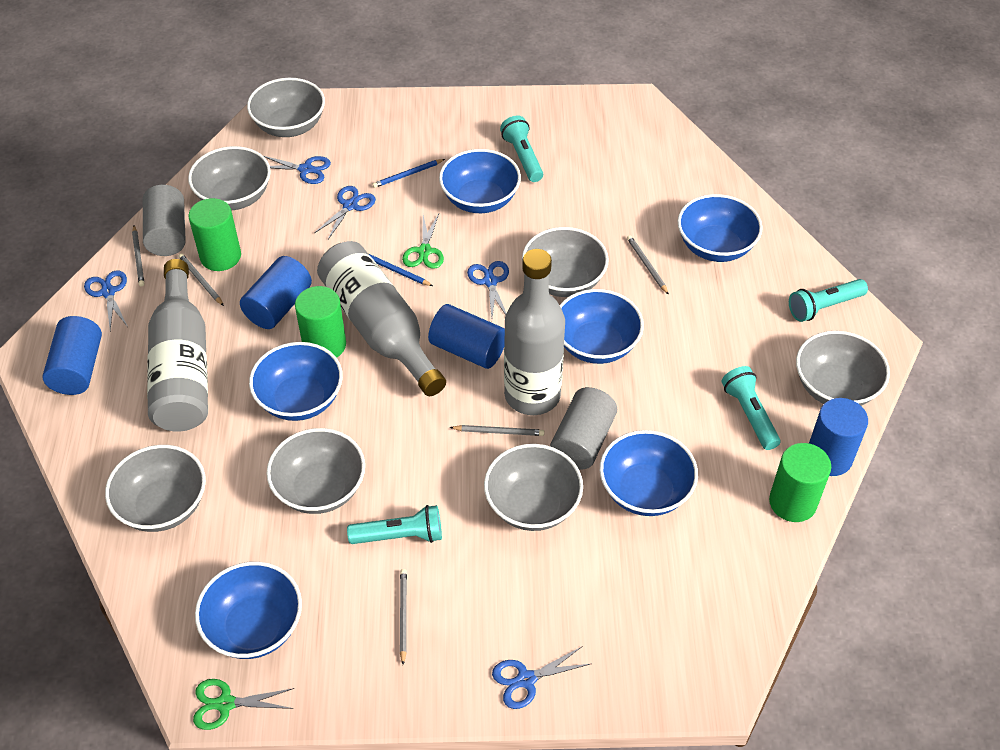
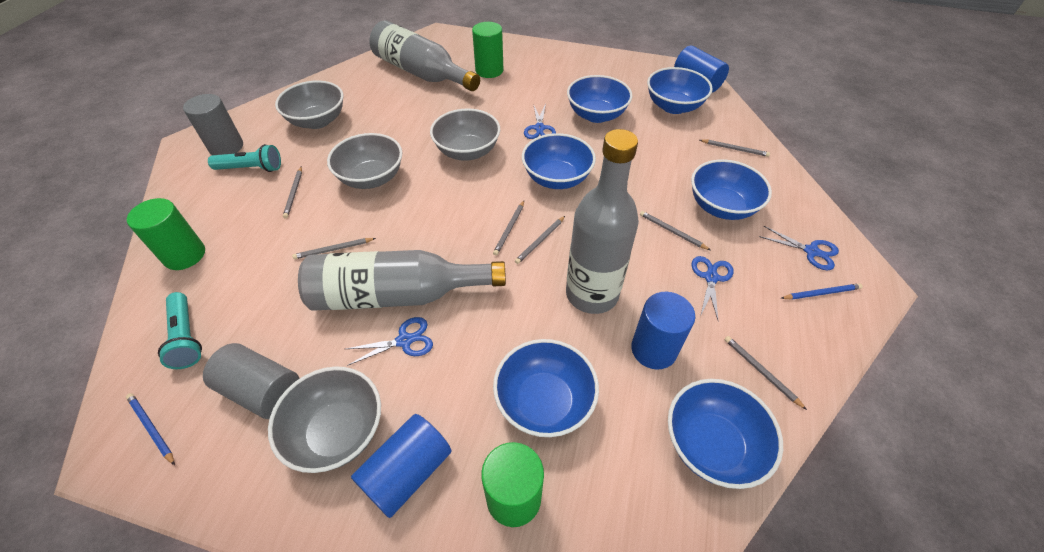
blue cylinder: [42,316,102,395] [240,256,312,329] [428,304,505,369] [809,398,868,476] = 4 -> [351,414,452,518] [631,292,695,369] [674,46,729,93] = 3
blue scissors: [84,270,128,331] [264,156,331,184] [314,186,376,239] [467,261,509,318] [492,646,590,709] = 5 -> [346,317,433,366] [524,104,556,139] [691,256,733,320] [759,226,839,270] = 4
green scissors: [193,679,294,730] [402,214,444,269] = 2 -> none = 0
grey bowl: [105,445,206,532] [188,146,271,211] [247,78,325,137] [267,428,365,514] [484,444,583,531] [522,227,609,297] [796,331,890,406] = 7 -> [268,366,381,473] [275,80,343,129] [327,133,402,189] [430,108,500,161] = 4
grey pencil: [132,225,145,286] [178,253,224,306] [400,569,407,665] [450,425,544,436] [627,235,669,295] = 5 -> [283,166,302,219] [292,238,376,259] [493,201,524,256] [515,216,565,264] [640,211,710,250] [700,140,770,157] [724,336,807,410] = 7
turquoise flashlight: [347,505,442,544] [500,116,543,182] [722,366,780,450] [789,279,868,322] = 4 -> [158,292,202,369] [208,144,281,172] = 2

